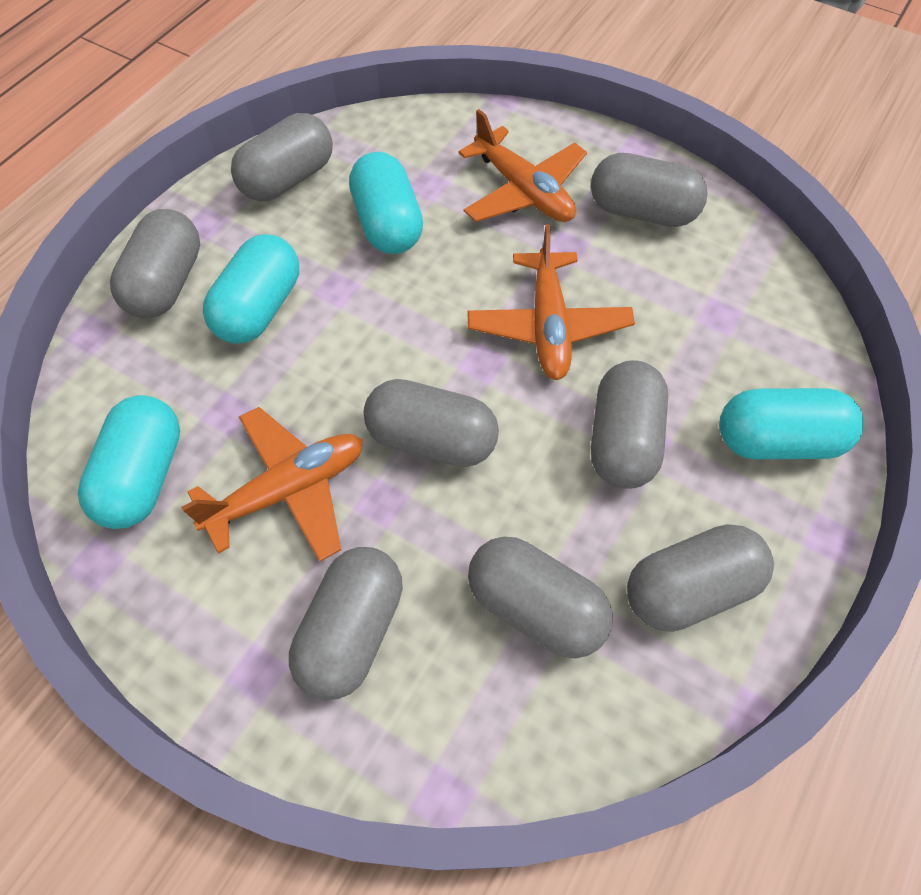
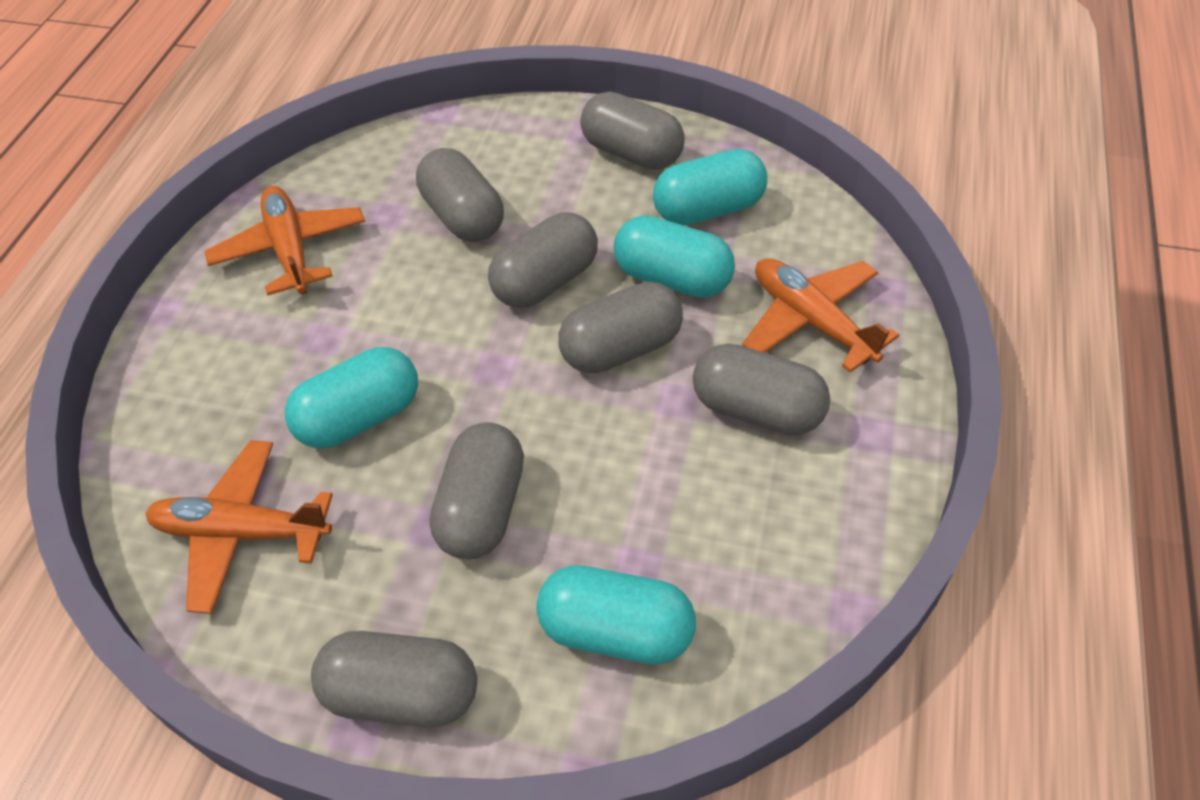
grey capsule: [110,209,200,318] [231,113,333,201] [289,547,403,700] [364,379,499,467] [468,537,613,659] [591,153,708,227] [591,360,668,489] [627,524,774,632] = 8 -> [311,631,477,728] [416,148,504,242] [430,422,524,559] [488,212,598,308] [558,282,683,373] [580,92,685,170] [693,344,830,436] = 7

